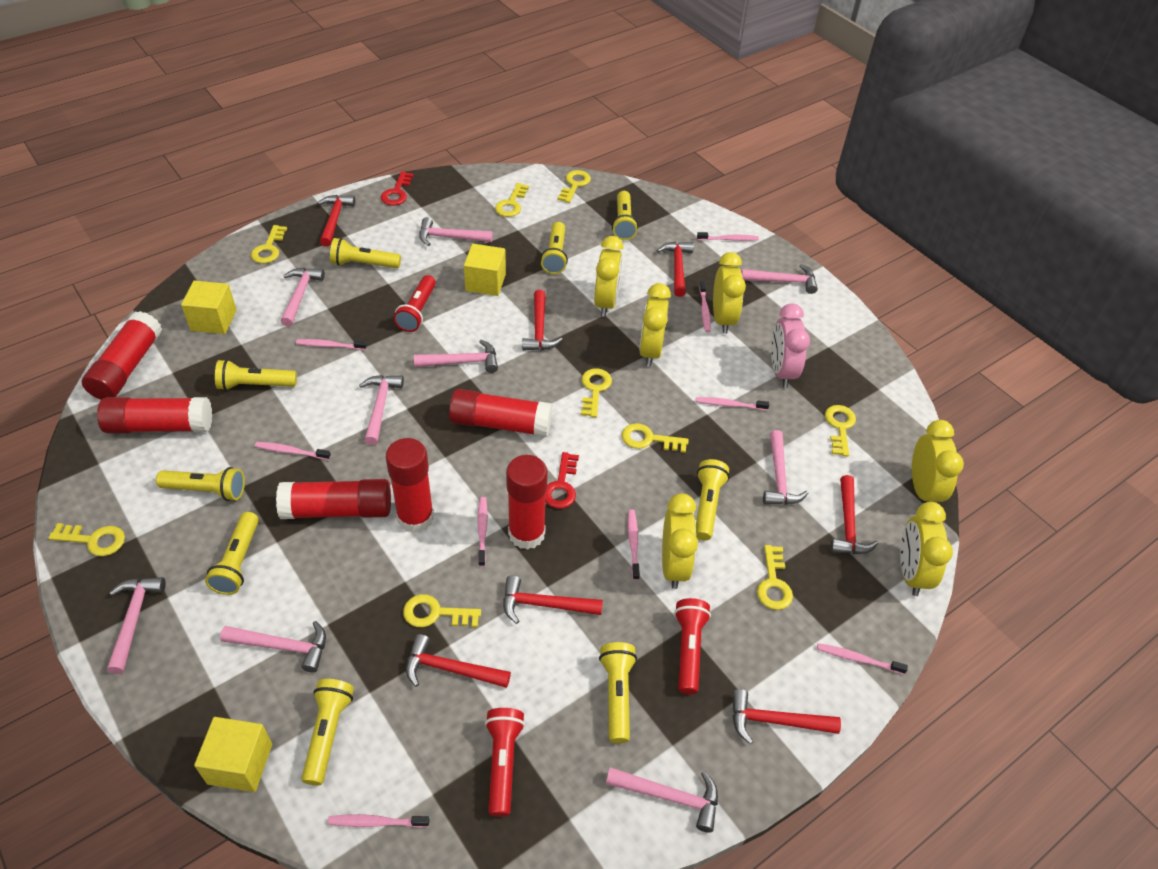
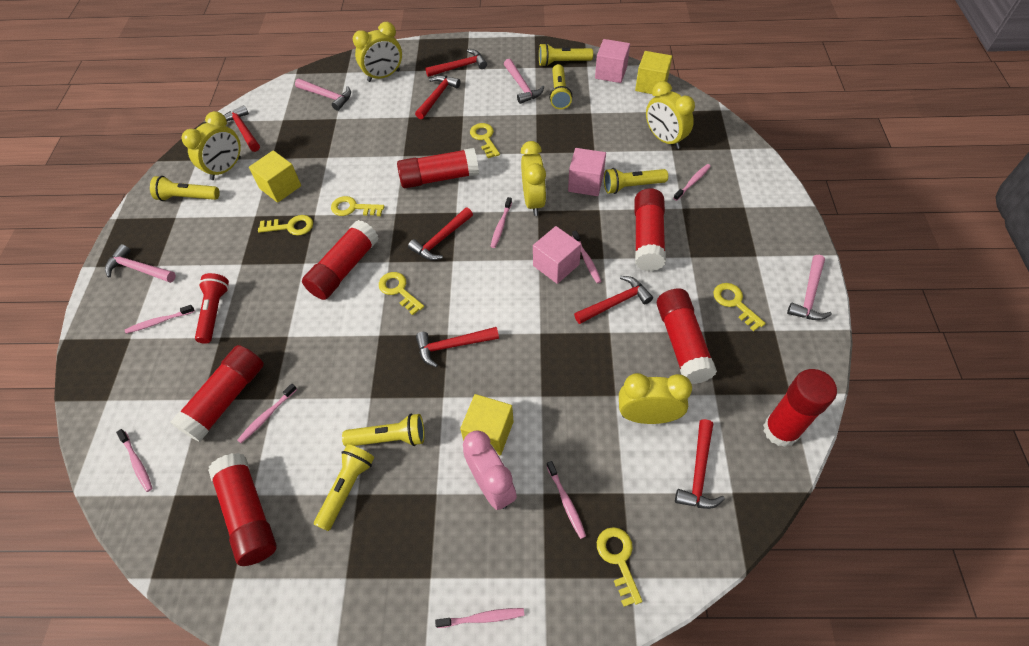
pink cube: none = 0 -> [533,226,581,284] [568,148,606,196] [595,39,630,83] = 3
pink hammer: [107,577,166,674] [220,621,326,673] [281,268,325,327] [359,375,404,445] [414,340,498,373] [419,217,493,246] [606,767,718,833] [741,264,818,294] [763,430,808,505] = 9 -> [105,244,176,283] [295,79,351,111] [504,59,544,104] [787,255,832,320] = 4
pink toothbrush: [255,442,331,460] [296,339,367,350] [328,814,429,828] [477,497,488,567] [628,509,640,580] [696,397,769,410] [697,232,759,241] [699,281,711,332] [817,643,908,675] = 9 -> [116,429,153,492] [125,305,195,334] [237,383,297,443] [435,608,525,628] [490,197,512,248] [547,461,586,539] [572,231,602,283] [673,164,711,201] = 8
red flashlight: [393,275,436,332] [485,708,525,817] [674,598,711,694] = 3 -> [195,273,229,344] = 1
red glue stick: [82,311,162,400] [97,397,212,433] [276,479,391,519] [386,438,434,533] [449,389,553,437] [506,455,548,550] = 6 -> [170,345,264,442] [208,453,277,566] [302,220,379,300] [397,148,479,188] [634,188,666,271] [657,289,717,384] [763,369,837,447] = 7
red key: [381,172,414,205] [545,452,579,509] = 2 -> none = 0
yellow clock: [594,236,623,317] [639,283,671,367] [662,493,698,589] [713,252,746,334] [900,502,953,596] [912,420,964,502] = 6 -> [182,111,241,180] [353,22,402,82] [521,141,546,216] [619,373,692,424] [646,81,695,149] = 5
yellow flashlight: [156,467,245,501] [205,512,259,595] [215,359,297,390] [302,679,354,786] [330,238,401,268] [540,222,568,274] [599,642,637,744] [612,191,638,240] [696,459,730,540] = 9 -> [150,176,220,201] [314,444,375,531] [342,414,425,446] [539,43,593,67] [549,64,572,109] [604,168,668,194] = 6
yellow key: [48,523,125,556] [251,225,287,263] [403,594,481,628] [495,183,529,217] [558,170,591,203] [581,368,612,417] [622,423,688,453] [757,545,793,610] [825,405,856,457] = 9 -> [258,215,313,236] [331,196,385,216] [379,272,424,315] [470,123,500,158] [597,527,642,607] [713,283,766,331] = 6

